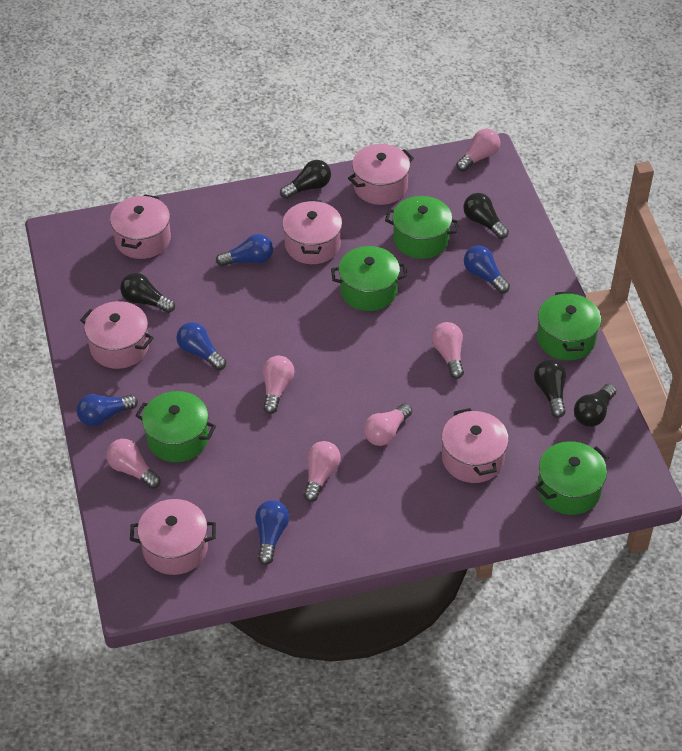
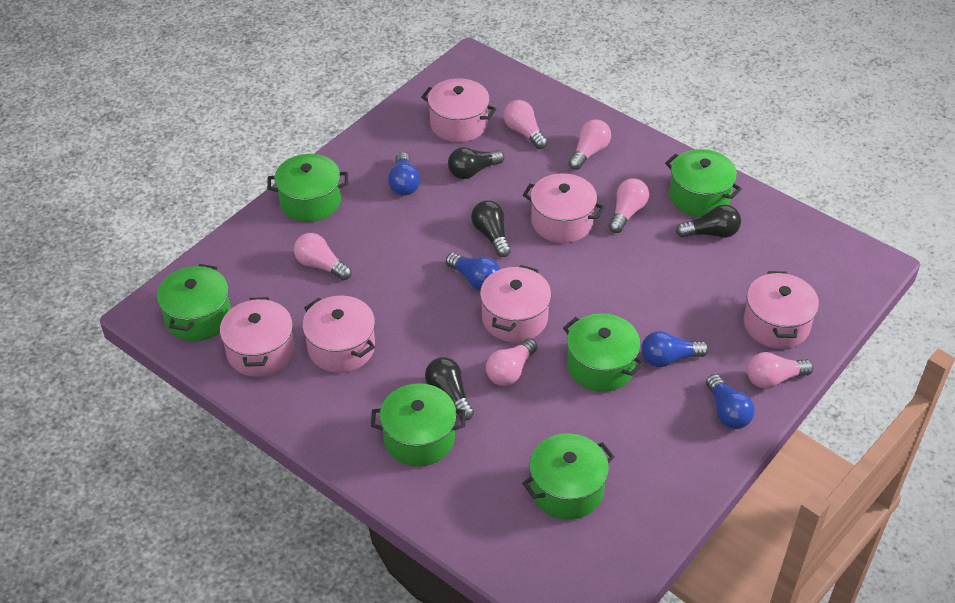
black light bulb: [120,273,175,313] [280,160,331,199] [463,193,509,239] [534,359,566,418] [574,383,616,427] = 5 -> [425,357,474,421] [448,147,504,179] [471,200,511,257] [676,205,741,238] = 4
blue light bulb: [77,394,138,427] [176,322,226,370] [216,234,273,266] [255,500,289,565] [464,245,510,294] = 5 -> [388,152,420,196] [446,253,500,291] [641,331,709,367] [706,374,755,429] = 4
green pot: [135,391,216,462] [331,246,407,311] [385,196,460,259] [535,441,609,515] [537,292,601,361] = 5 -> [157,264,231,341] [267,154,348,222] [371,383,465,466] [522,433,614,520] [563,313,644,392] [665,149,742,217] = 6

